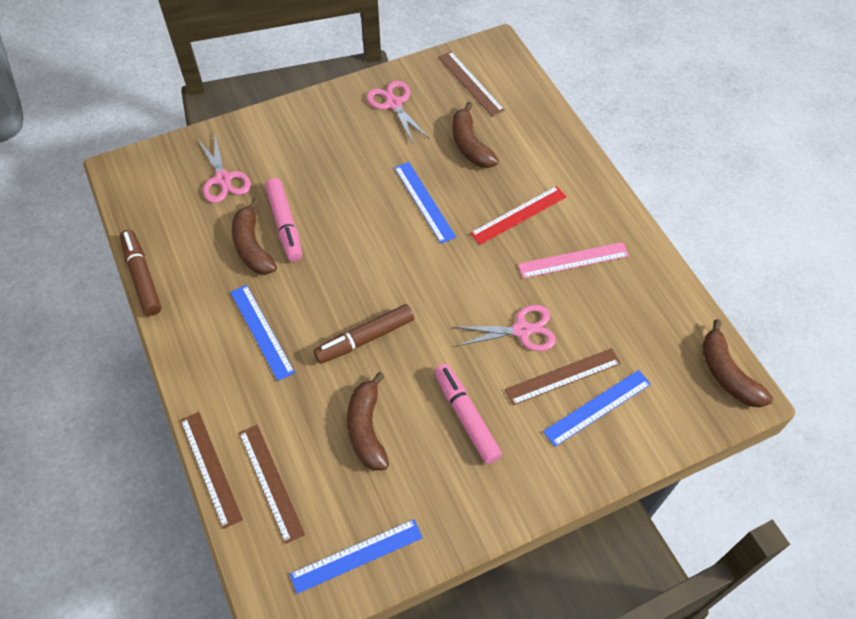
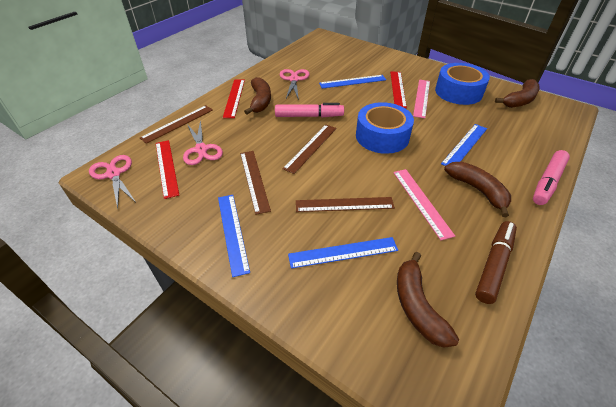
blue tape: none = 0 -> [356,102,414,154] [435,63,490,105] = 2
brown marker: [120,230,161,316] [313,304,414,364] = 2 -> [475,221,517,304] = 1
pink ruler: [518,242,629,278] = 1 -> [393,169,455,240] [413,80,430,118] = 2
red ruler: [470,186,567,245] = 1 -> [156,140,179,199] [223,79,245,118] [390,71,407,108] = 3

